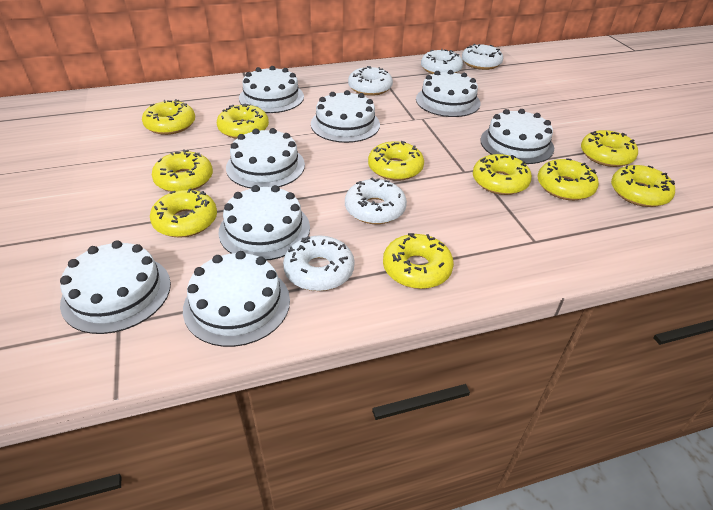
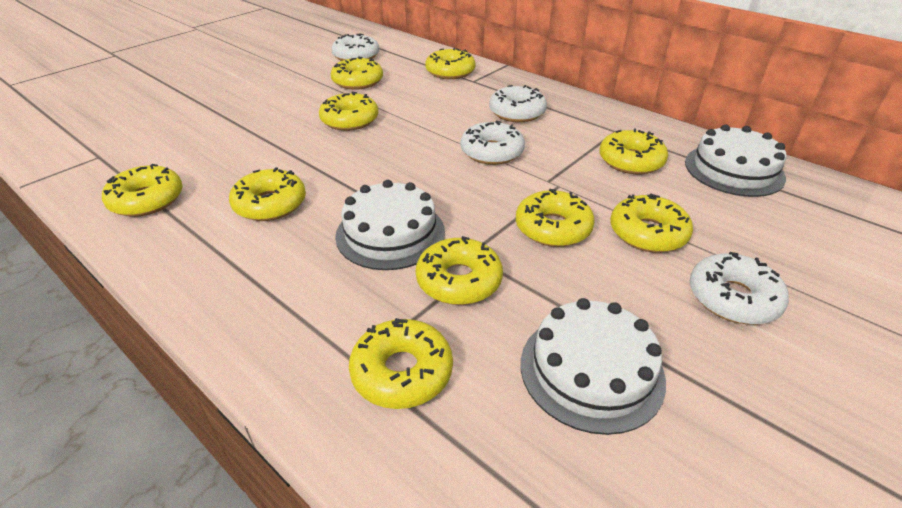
white cake: [60,240,171,334] [183,251,290,347] [219,185,310,260] [226,128,305,188] [239,66,304,113] [311,90,380,143] [416,70,481,117] [480,109,554,164] = 8 -> [335,180,445,270] [521,298,666,435] [685,124,786,197] = 3
white donut: [283,235,355,291] [345,178,407,224] [348,66,393,96] [421,49,463,74] [462,44,503,70] = 5 -> [331,33,379,61] [460,121,525,165] [489,85,547,122] [690,252,789,325] = 4

